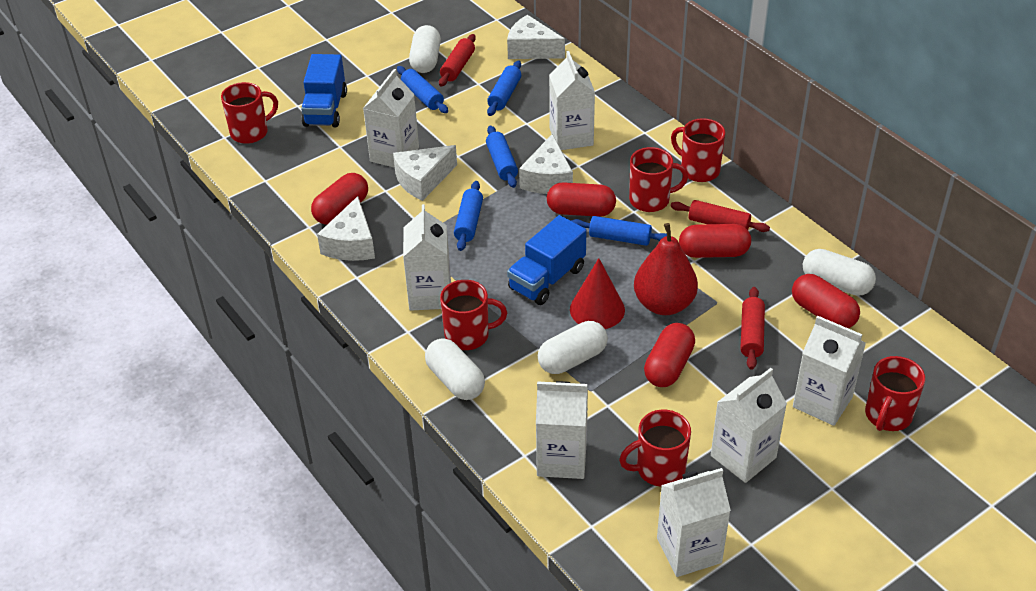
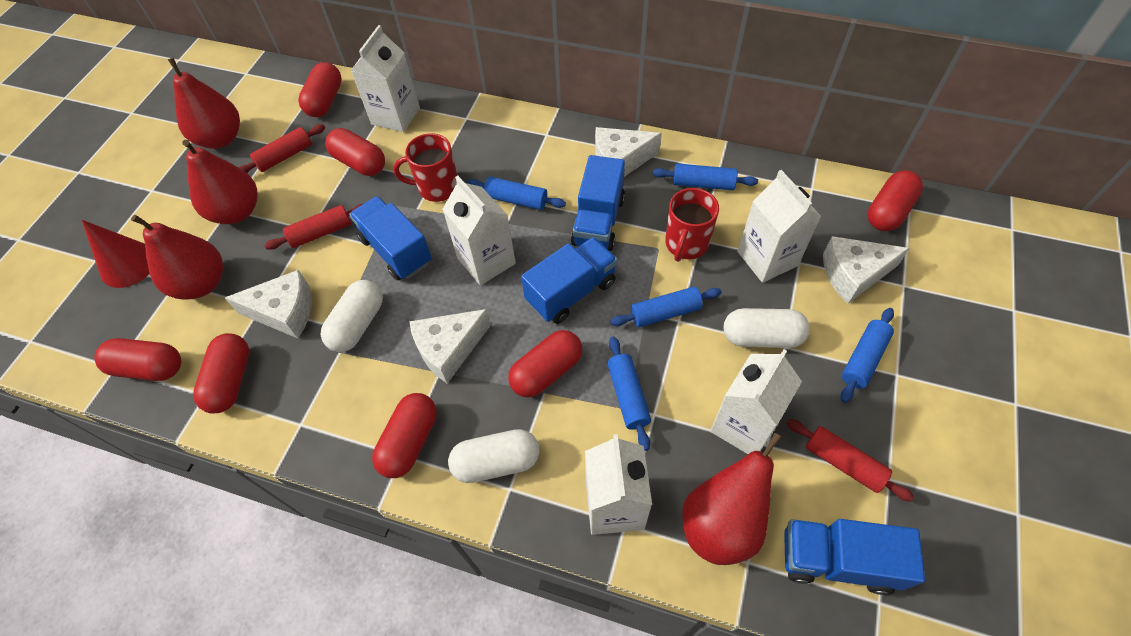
blue truck: [301,54,347,127] [507,215,587,305] = 2 -> [349,196,432,281] [521,237,618,324] [571,155,625,251] [784,519,925,595] = 4
red capsule: [311,173,368,225] [547,182,616,217] [644,323,695,387] [679,224,751,258] [792,274,860,328] = 5 -> [94,338,181,381] [193,333,249,414] [298,62,342,117] [325,128,385,176] [372,393,437,478] [508,330,582,398] [868,170,923,231] = 7
red mug: [221,82,278,144] [440,280,507,350] [619,410,691,487] [629,147,688,212] [671,118,725,182] [865,356,925,431] = 6 -> [393,133,457,202] [665,188,719,262] = 2
red pear: [634,223,698,315] = 1 -> [131,215,223,300] [168,58,240,149] [182,140,258,224] [682,433,782,565] = 4
white capsule: [409,25,441,73] [425,338,485,400] [538,321,608,374] [803,249,876,296] = 4 -> [320,280,383,352] [448,429,539,483] [724,308,810,348] = 3
white carton: [363,69,419,168] [403,204,451,311] [536,381,588,479] [549,51,595,150] [657,468,731,577] [711,368,787,483] [793,316,866,426] = 7 -> [351,25,420,132] [442,176,516,285] [585,434,652,535] [710,349,802,454] [737,170,822,283] = 5

